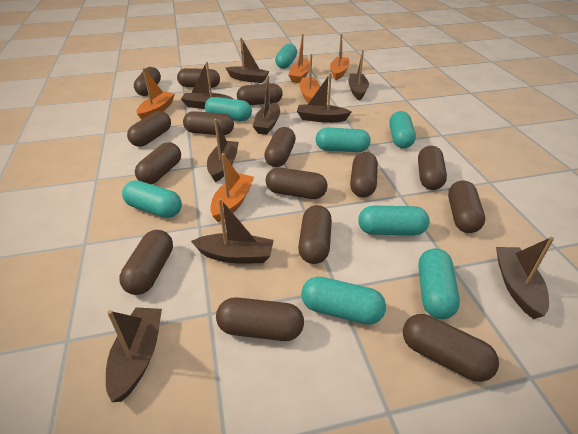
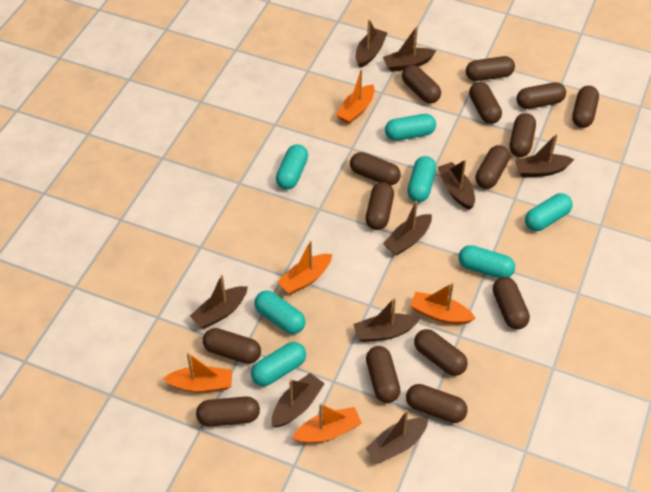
turquoise capsule: [122,180,182,218] [205,97,252,121] [275,44,297,69] [301,277,386,325] [316,128,371,152] [358,205,430,235] [389,111,416,149] [418,249,460,319] = 8 -> [251,342,306,386] [254,291,306,334] [276,144,308,189] [385,114,436,141] [407,156,436,202] [458,245,515,278] [525,193,572,231] = 7

